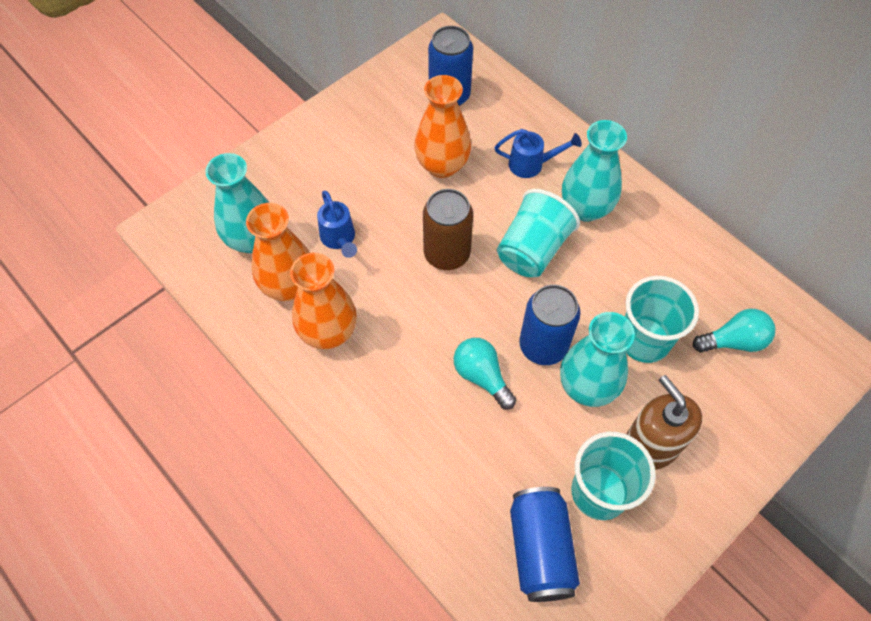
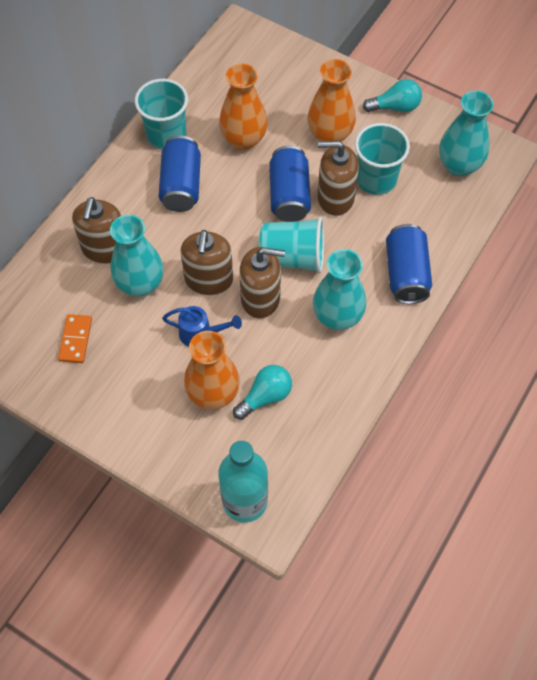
blue watering can: [317,190,357,258] [495,129,582,178] = 2 -> [162,306,242,347] = 1
brown can: [423,189,473,270] = 1 -> none = 0
brown soap dispenser: [626,375,702,470] = 1 -> [72,197,122,264] [181,230,233,295] [239,247,285,319] [318,141,359,216] = 4
orange domino: none = 0 -> [58,314,92,363] = 1
turquoise bottle: none = 0 -> [218,441,268,523] = 1

